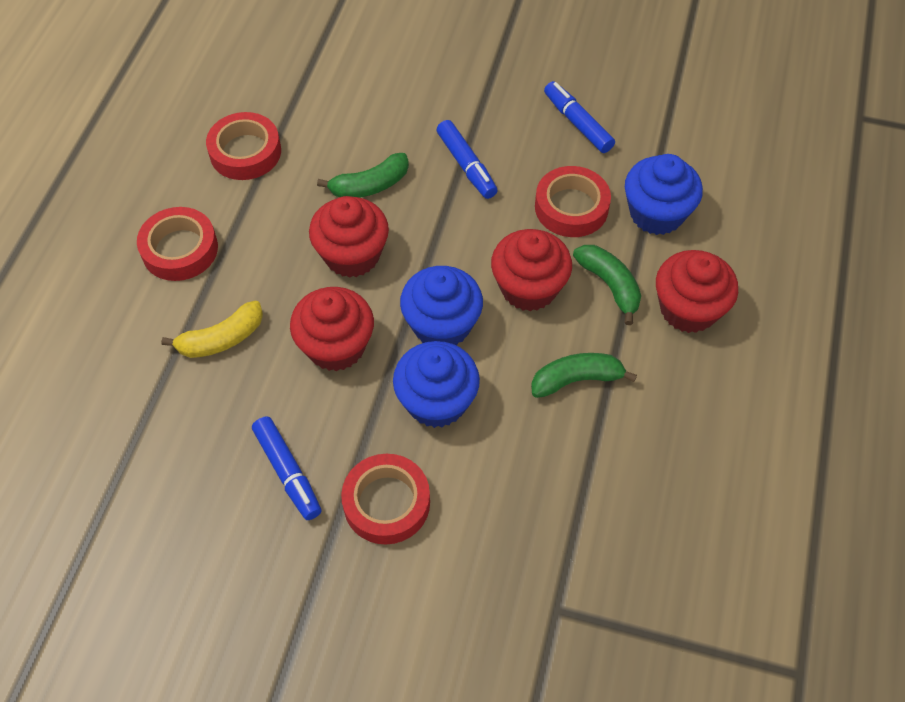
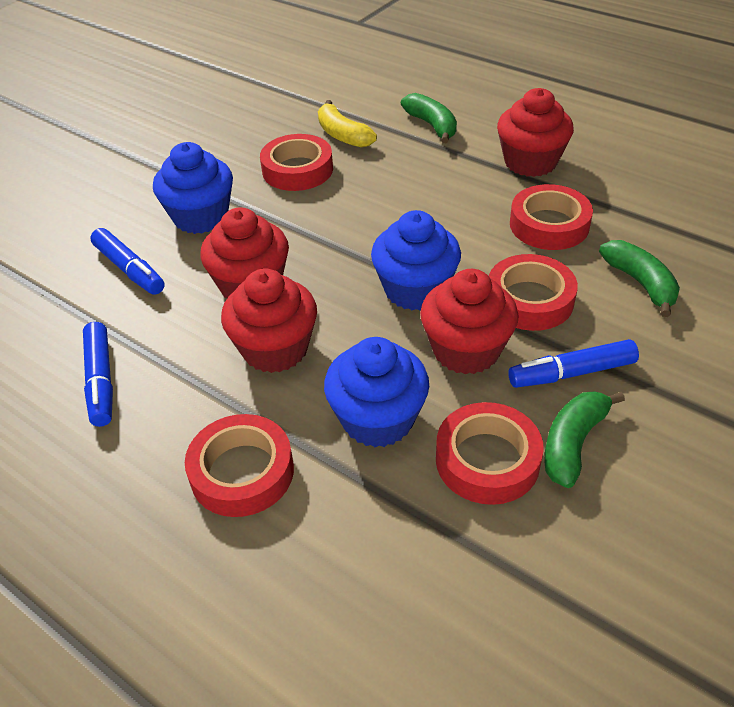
red tape: [137,207,218,281] [206,112,281,180] [341,454,430,545] [535,166,611,237] = 4 -> [185,414,294,517] [260,134,333,191] [436,402,544,505] [489,254,578,331] [510,184,593,250] = 5

